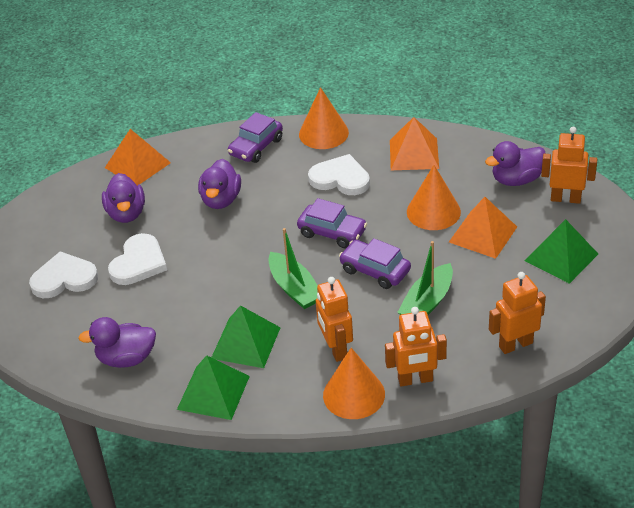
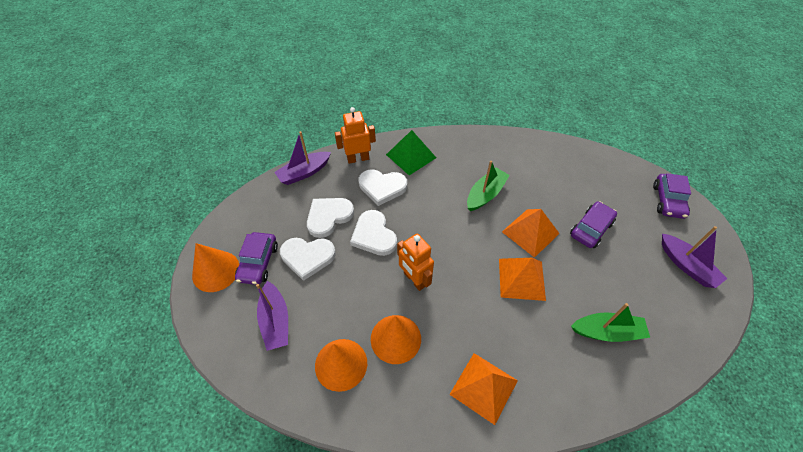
green pyramid: [177,356,250,420] [211,305,281,368] [525,219,598,284] = 3 -> [386,130,436,176] = 1
orange robot: [316,277,353,362] [385,307,447,386] [489,272,546,354] [541,127,597,204] = 4 -> [335,107,376,164] [397,234,434,291] = 2
purple boat: none = 0 -> [256,281,288,351] [274,131,331,185] [662,226,728,288] = 3
purple duck: [78,317,156,368] [102,173,145,223] [198,159,241,209] [485,141,546,186] = 4 -> none = 0
white heart: [29,251,98,298] [108,233,167,285] [308,154,370,195] = 3 -> [280,238,336,281] [307,198,354,238] [350,210,397,256] [359,169,407,206] = 4

